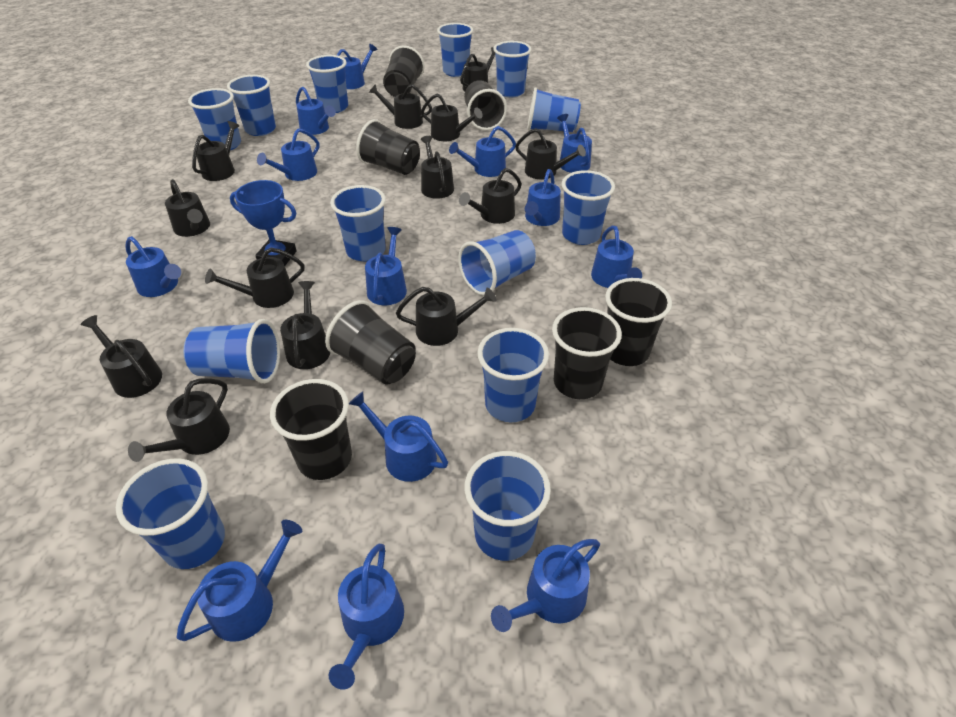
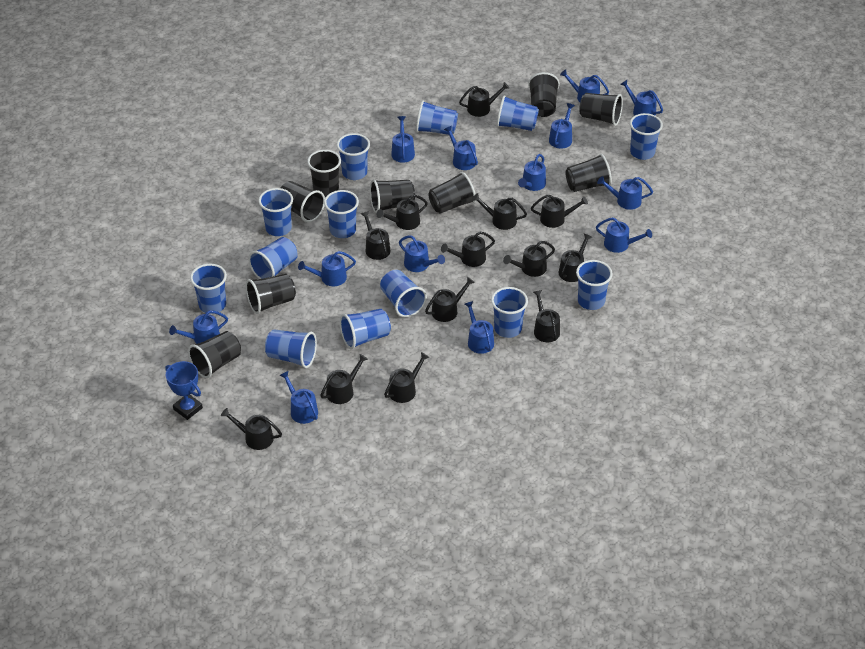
black cup: [270,379,352,480] [325,300,416,385] [356,119,420,175] [383,45,425,97] [464,80,507,131] [552,307,622,399] [605,278,672,366] = 7 -> [188,331,241,378] [246,274,296,314] [281,181,325,222] [307,150,341,197] [370,179,415,213] [428,172,476,214] [528,72,560,117] [565,154,612,192] [579,93,623,126] = 9

